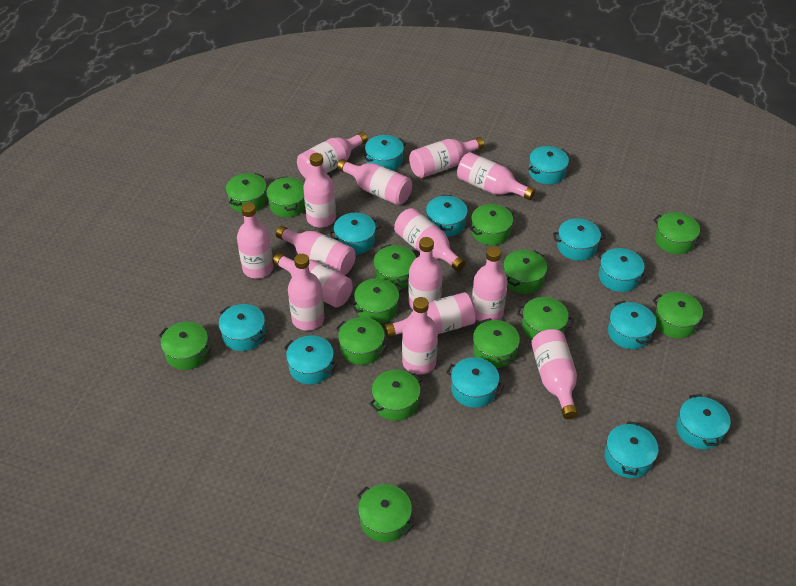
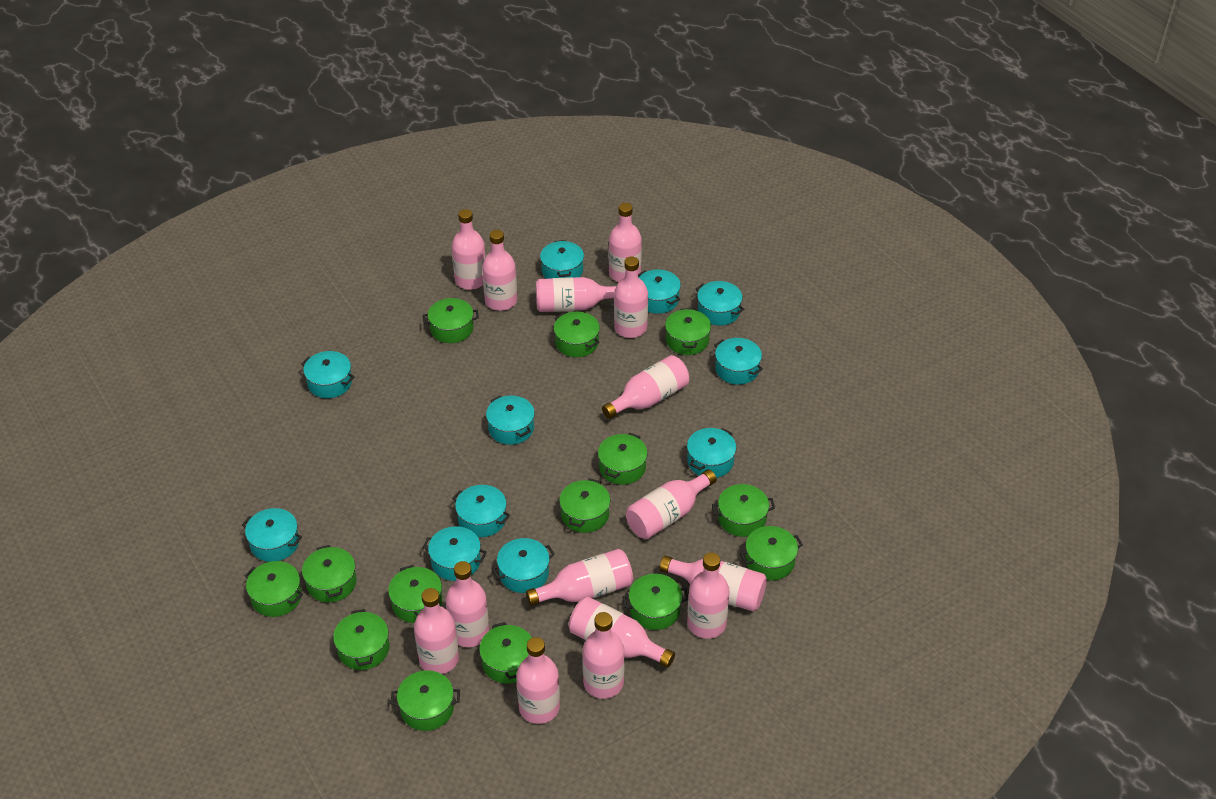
turquoise pot: [219,304,266,351] [284,335,337,384] [329,213,380,255] [362,135,406,171] [426,195,468,237] [446,357,504,408] [528,146,569,184] [553,218,605,261] [597,248,647,292] [604,421,658,478] [608,300,656,349] [676,394,730,449] = 12 -> [242,508,302,562] [301,351,355,398] [423,526,487,581] [452,485,510,537] [486,395,535,445] [492,538,555,593] [540,240,584,279] [638,269,681,314] [687,428,736,478] [696,281,744,326] [714,338,763,385] = 11

